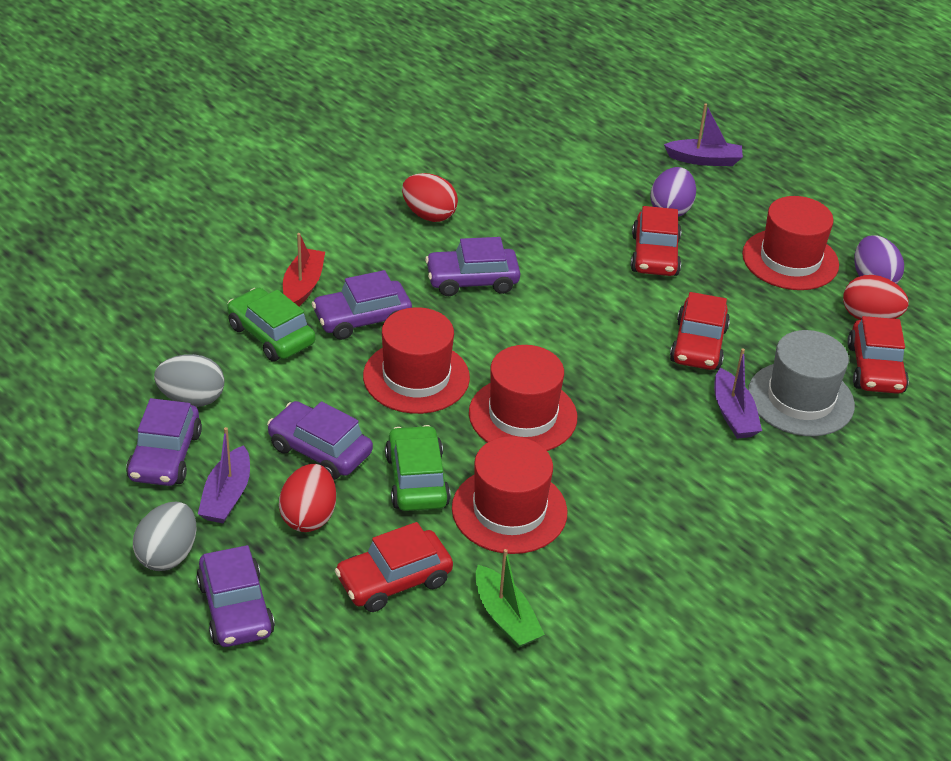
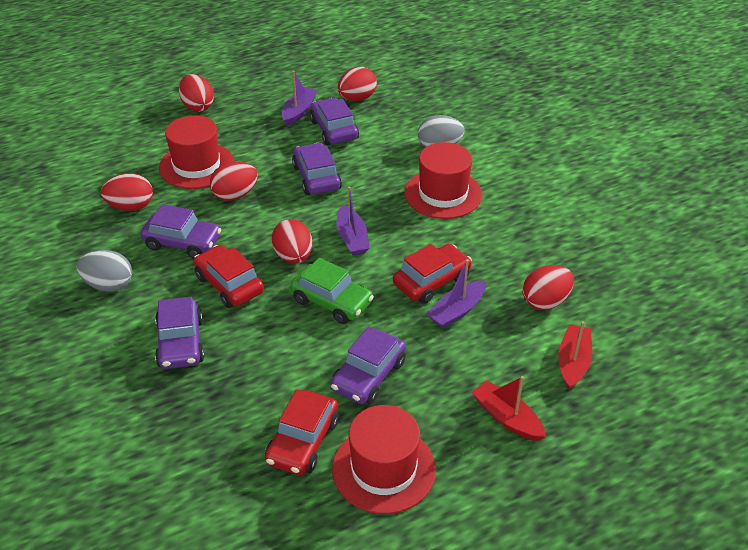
green boat: [475,549,545,648] = 1 -> none = 0
green car: [227,288,315,361] [385,425,451,511] = 2 -> [290,258,374,324] = 1
grey hat: [748,330,855,436] = 1 -> none = 0
purple egg: [650,167,696,217] [854,235,904,284] = 2 -> none = 0
red boat: [283,233,325,306] = 1 -> [472,376,546,441] [558,321,592,390] = 2
red car: [335,522,453,612] [631,206,681,276] [670,292,730,370] [847,316,909,394] = 4 -> [193,245,264,308] [265,390,339,475] [393,244,472,304] = 3
red egg: [279,464,336,532] [402,173,458,222] [843,275,909,320] = 3 -> [101,173,153,211] [179,74,214,112] [210,162,258,201] [272,219,313,264] [337,67,377,101] [522,265,574,310] = 6
red hat: [363,307,470,414] [452,436,567,554] [469,345,577,451] [742,196,839,290] = 4 -> [159,115,234,189] [332,405,436,514] [405,142,482,219] = 3

